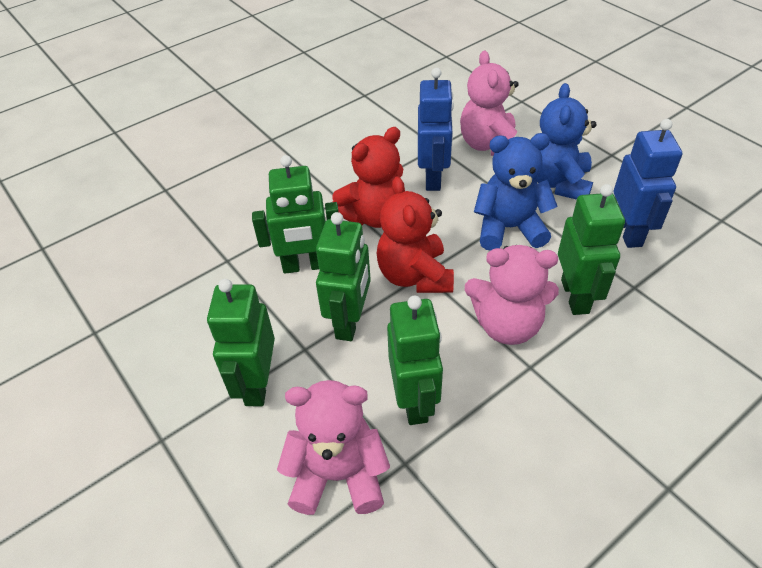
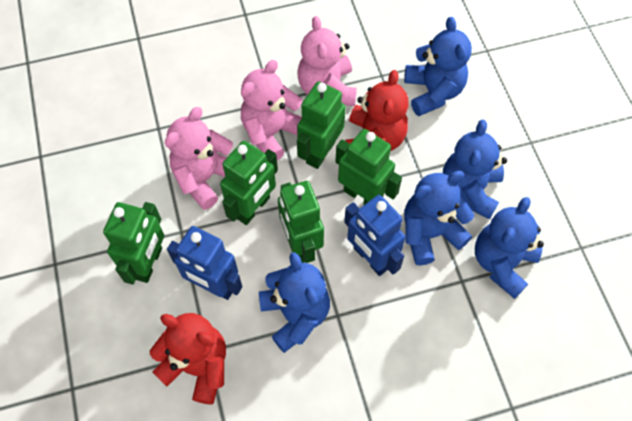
blue teddy bear: [474,133,558,251] [535,83,597,200] = 2 -> [259,252,330,353] [404,17,472,116] [404,171,474,266] [443,120,507,219] [475,197,544,299] = 5

